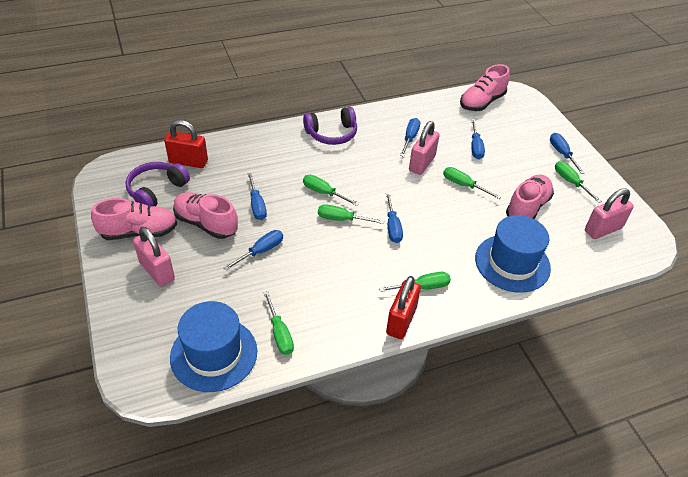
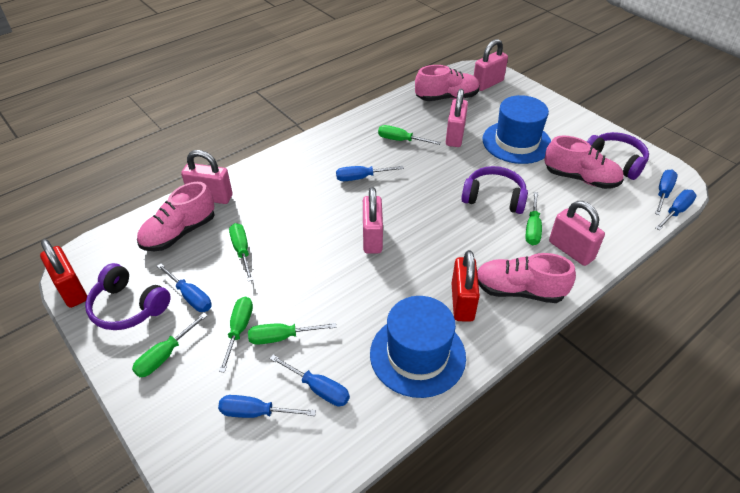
pink padlock: [133,227,175,287] [409,121,440,175] [585,188,634,239] = 3 -> [181,150,233,204] [363,187,383,254] [446,89,468,147] [474,39,508,91] [549,201,605,266] = 5
purple headphones: [125,162,190,206] [303,107,357,145] = 2 -> [85,263,171,330] [461,166,528,214] [587,132,649,180] = 3

